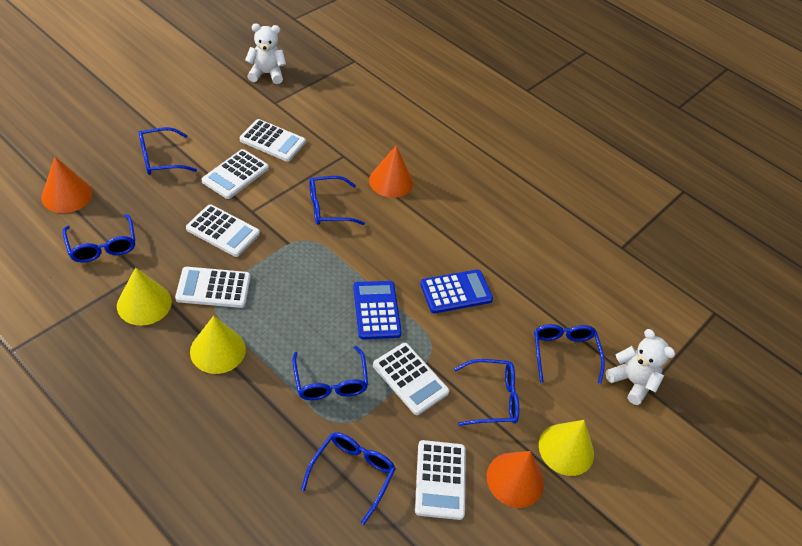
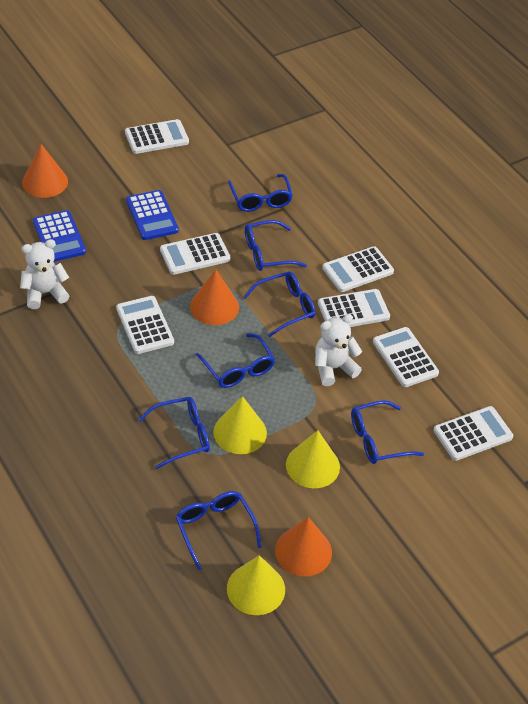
white calculator: [175,267,251,308] [186,205,260,257] [202,149,269,199] [240,119,306,162] [373,343,449,415] [415,440,466,520] = 6 -> [116,296,174,354] [125,119,189,154] [160,233,230,275] [318,289,390,327] [322,246,394,292] [373,327,439,387] [433,406,513,461] = 7

